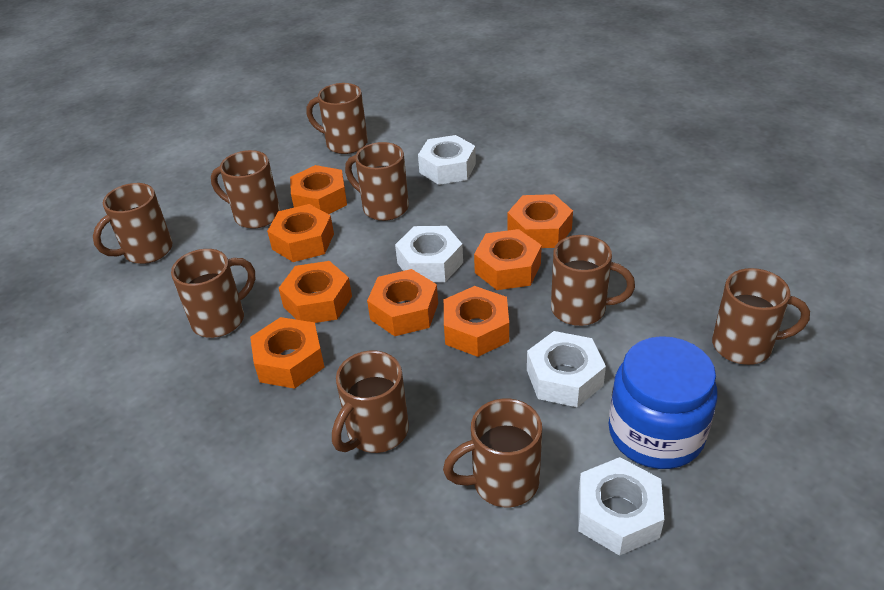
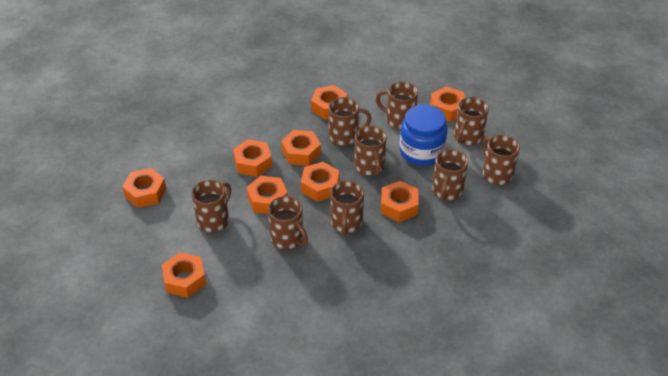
orange nut: [250,317,325,389] [267,204,334,262] [279,261,352,323] [290,165,347,214] [367,269,438,336] [444,286,509,357] [474,229,542,290] [508,194,573,248] = 8 -> [122,168,166,208] [162,252,206,298] [233,139,272,177] [246,176,288,214] [281,130,321,166] [301,162,339,202] [311,85,347,120] [381,181,419,222] [430,87,465,122] = 9
white nut: [395,226,463,282] [418,135,476,185] [527,331,606,407] [578,457,664,556] = 4 -> none = 0

